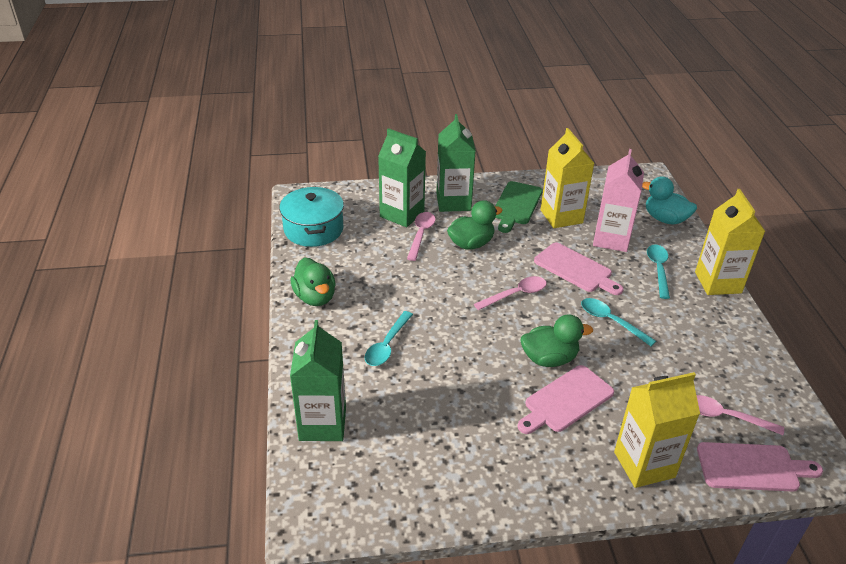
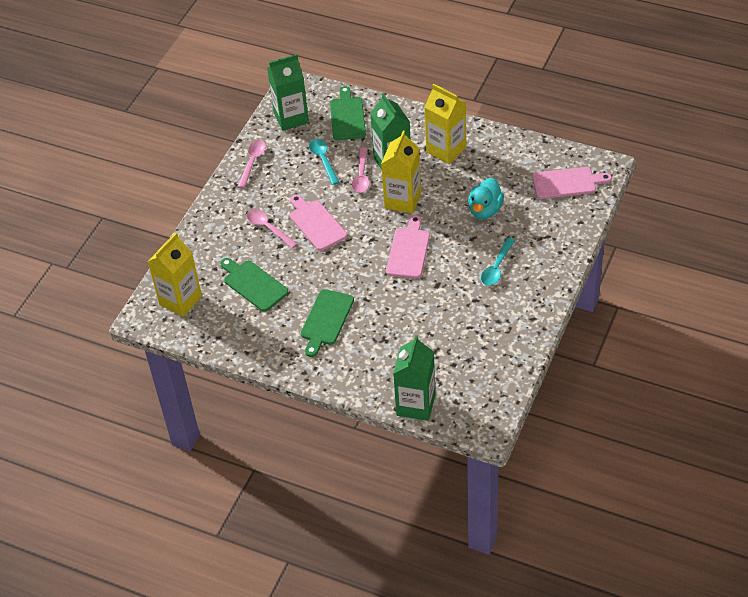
green cutting board: [495,181,543,233] = 1 -> [220,258,289,312] [301,289,354,357] [330,86,366,140] = 3
green duck: [291,258,336,306] [447,200,503,250] [521,314,593,367] = 3 -> none = 0
pink carton: [593,149,644,252] = 1 -> none = 0
turquoise pot: [279,187,344,247] = 1 -> none = 0
turquoise spoon: [365,311,413,366] [581,298,656,346] [647,245,670,299] = 3 -> [309,139,339,185] [481,238,515,286] = 2

